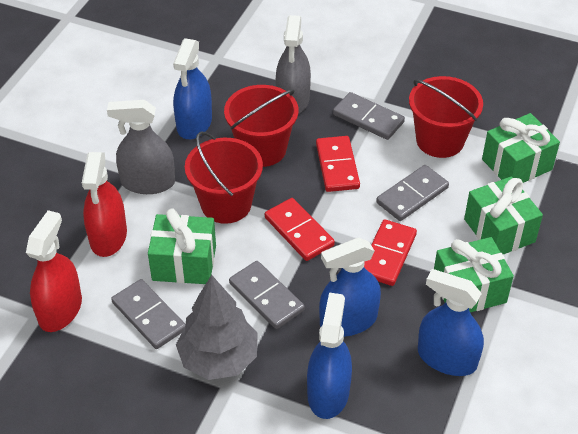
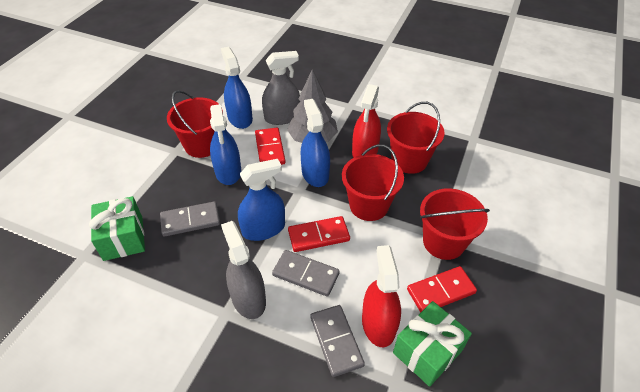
green gift: [148,208,216,284] [434,237,514,312] [464,176,543,254] [482,113,560,183] = 4 -> [89,196,145,261] [393,301,472,387] = 2
grey domino: [111,279,186,349] [229,261,305,329] [333,92,405,140] [376,165,449,221] = 4 -> [160,201,220,237] [272,250,340,297] [311,305,365,377] = 3
red bucket: [185,132,263,224] [224,85,298,167] [409,76,483,158] = 3 -> [167,90,223,158] [342,144,404,221] [387,102,445,174] [420,188,490,260] = 4

